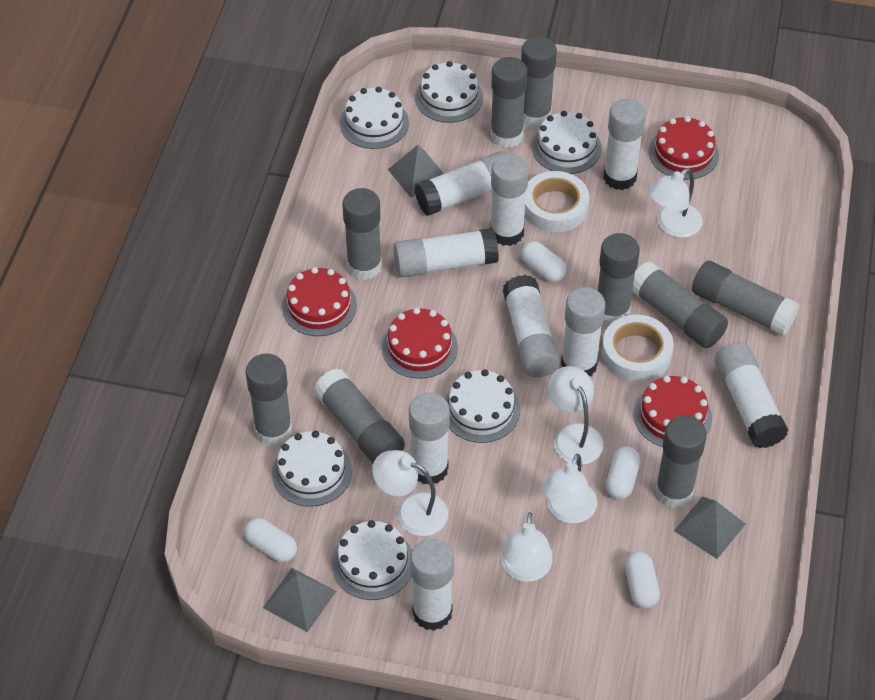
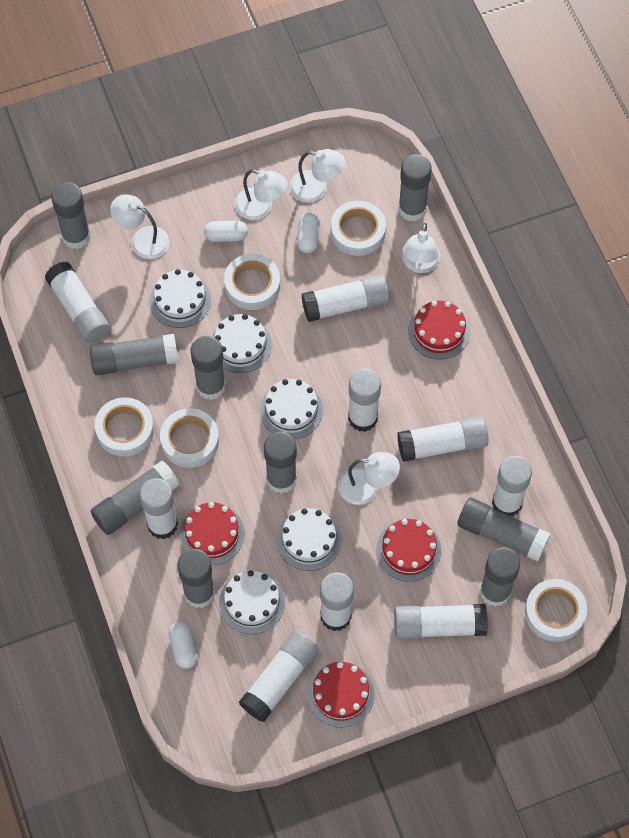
grey pyramid: [263,568,336,632] [388,145,444,198] [674,496,745,559] = 3 -> none = 0
white cake: [272,431,352,507] [332,520,412,600] [340,87,409,149] [415,61,483,123] [445,369,520,443] [532,111,602,174] = 6 -> [150,269,211,328] [212,314,272,373] [219,570,285,634] [260,379,323,439] [277,508,341,571] = 5
white capsule: [244,518,297,563] [521,241,566,282] [606,447,640,500] [625,551,660,609] = 4 -> [169,622,198,669] [204,220,248,242] [297,213,320,253] = 3
white tape: [525,171,589,232] [602,314,674,382] = 2 -> [95,397,154,457] [160,408,219,468] [224,254,280,310] [331,201,386,256] [525,579,587,642] = 5

